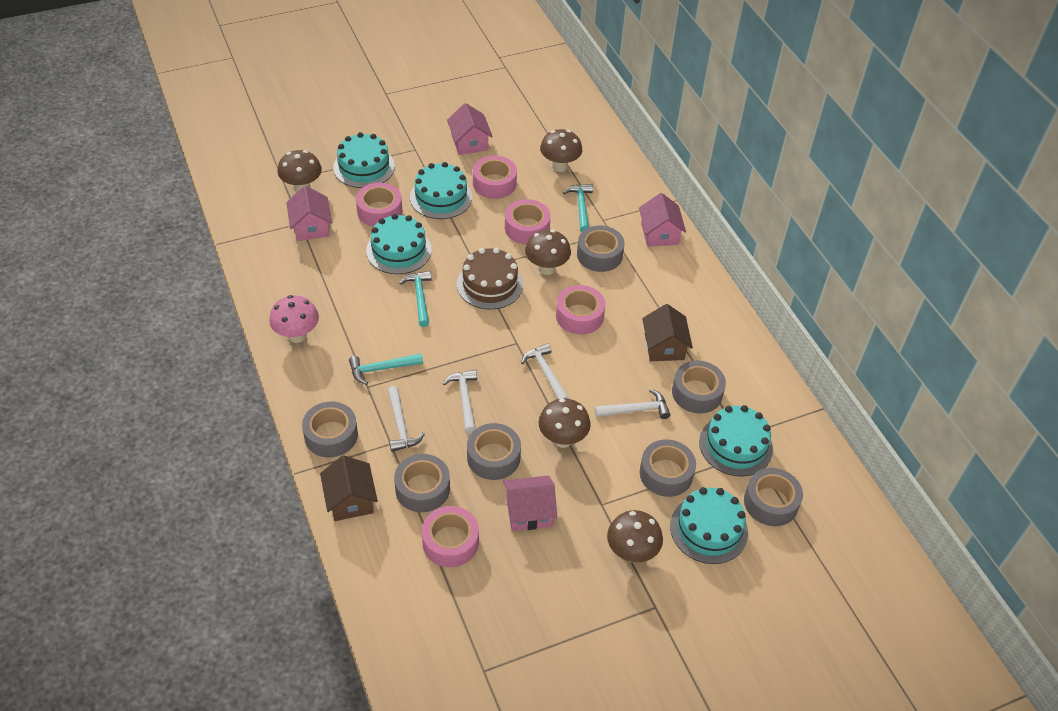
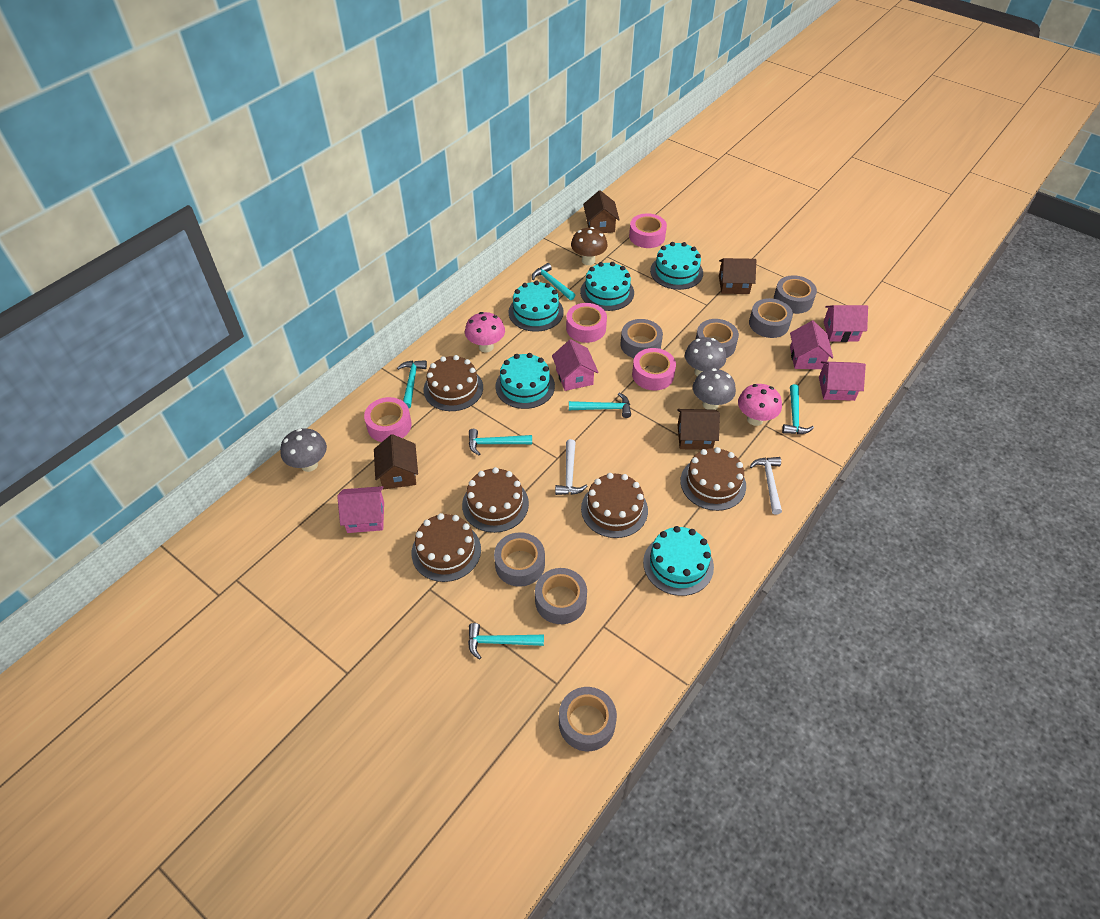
brown cake: [457,248,523,310] = 1 -> [412,513,481,582] [423,355,483,411] [462,467,529,533] [581,473,648,538] [680,447,746,511] = 5
brown house: [320,455,378,521] [642,304,693,361] = 2 -> [374,434,418,489] [583,190,620,233] [677,409,720,450] [719,258,756,294] = 4
brown mushroom: [277,150,322,193] [525,230,571,275] [539,398,591,448] [540,129,582,172] [607,510,663,562] = 5 -> [571,227,608,265] = 1
grey mushroom: none = 0 -> [280,428,327,472] [685,337,726,376] [693,368,736,410] = 3
pink house: [286,186,332,241] [447,103,493,155] [503,476,557,531] [639,193,686,247] = 4 -> [337,486,384,533] [552,339,599,391] [790,321,833,369] [819,361,866,401] [824,305,868,342] = 5
pink mushroom: [269,295,319,343] = 1 -> [465,312,505,352] [738,384,782,426] = 2
pink tape: [356,183,402,227] [422,506,479,567] [473,156,517,199] [505,199,551,244] [556,285,605,334] = 5 -> [364,397,412,442] [566,303,607,343] [629,213,667,248] [632,348,676,391] = 4
turquoise hammer: [349,353,423,385] [399,271,432,327] [563,184,593,232] = 3 -> [397,360,427,408] [468,623,544,659] [469,429,532,455] [532,263,575,300] [569,393,631,418] [782,384,814,434] = 6
white hammer: [387,386,425,452] [443,370,477,434] [521,343,569,399] [595,389,670,419] = 4 -> [555,439,587,495] [750,457,782,515] = 2

